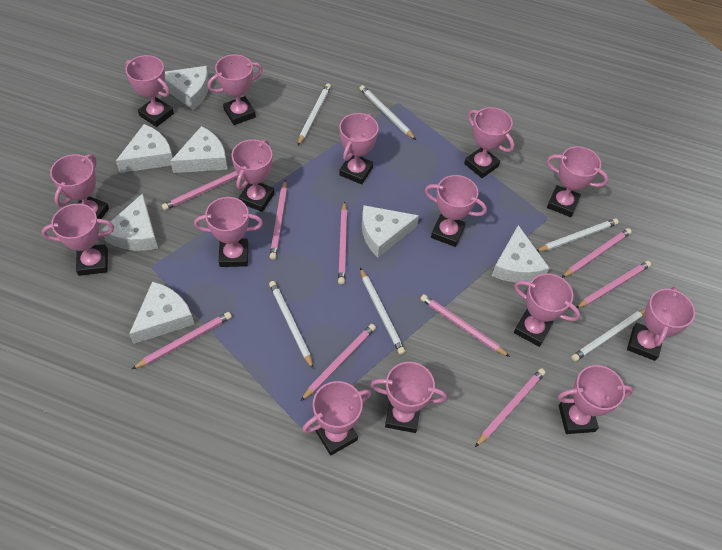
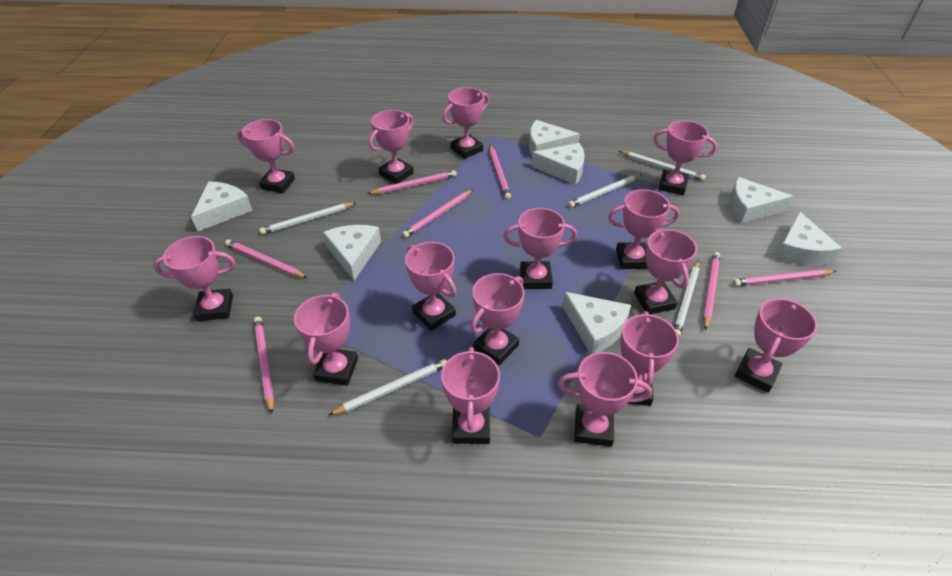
pink pencil: [132,312,232,369] [162,171,238,210] [270,180,287,260] [301,324,376,401] [338,201,347,284] [420,294,510,357] [475,368,545,447] [561,228,632,278] [576,261,651,308] = 9 -> [225,239,307,278] [254,317,274,414] [367,170,457,194] [402,190,473,238] [489,145,511,199] [703,252,720,330] [733,269,836,286] = 7
white pencil: [269,281,313,369] [298,83,331,145] [360,85,416,140] [360,268,405,355] [537,218,619,252] [571,308,646,362] = 6 -> [259,203,356,235] [328,359,447,416] [568,174,642,208] [619,151,706,181] [674,260,699,337] = 5

